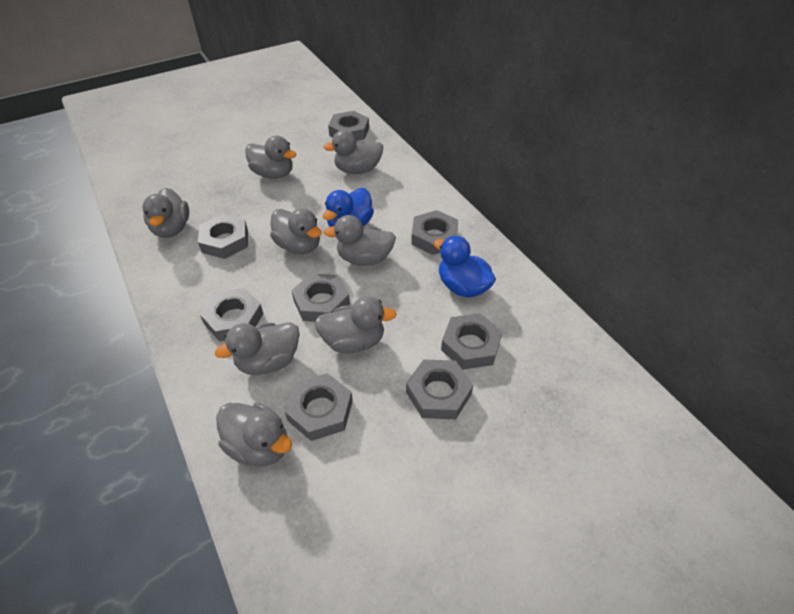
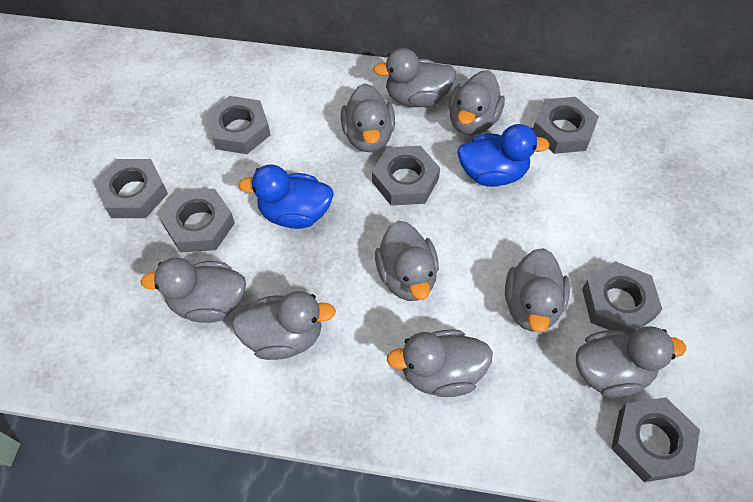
grey duck: [143,188,189,238] [215,322,299,375] [216,403,292,467] [245,136,296,179] [270,208,322,254] [315,296,397,353] [323,130,383,174] [324,215,396,266] = 8 -> [141,258,246,323] [232,291,336,360] [341,83,395,152] [373,48,456,107] [375,220,439,301] [387,330,493,397] [448,70,505,135] [505,248,570,333] [576,326,686,398] = 9
grey nut: [198,214,248,259] [200,288,263,341] [285,373,353,441] [291,273,350,322] [328,111,369,141] [406,359,473,419] [411,210,458,255] [441,313,503,370] = 8 -> [94,159,168,218] [160,189,235,253] [206,96,270,154] [372,146,440,206] [533,97,599,154] [582,261,663,335] [611,397,700,482] = 7

